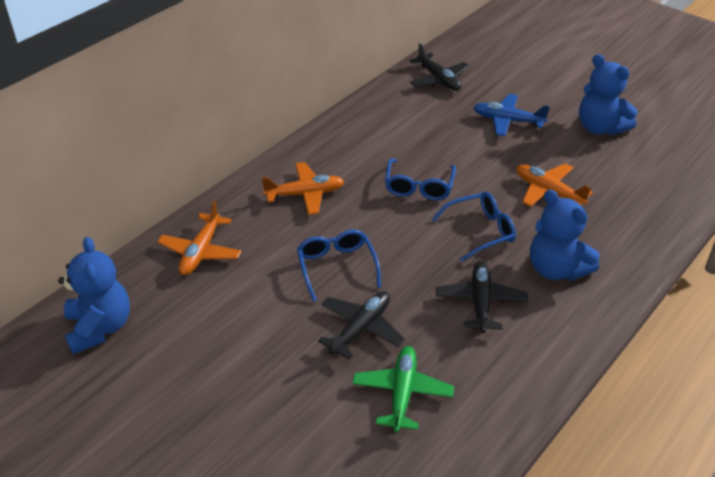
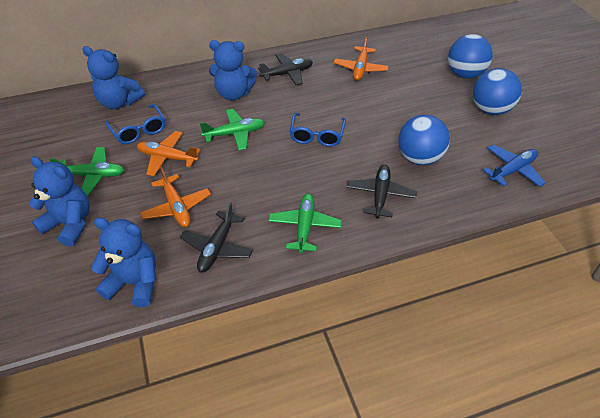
blue ball: none = 0 -> [398,115,450,165] [448,34,493,79] [473,68,522,115] = 3
blue glasses: [297,230,381,302] [385,159,456,200] [432,192,516,262] = 3 -> [105,104,165,144] [290,113,346,147] = 2
blue teddy bear: [58,237,130,354] [530,189,600,281] [579,54,638,135] = 3 -> [29,156,90,247] [82,46,145,109] [91,217,156,307] [209,40,257,100] = 4
green plane: [352,346,454,432] = 1 -> [49,147,124,196] [200,109,265,150] [268,193,342,254] = 3

